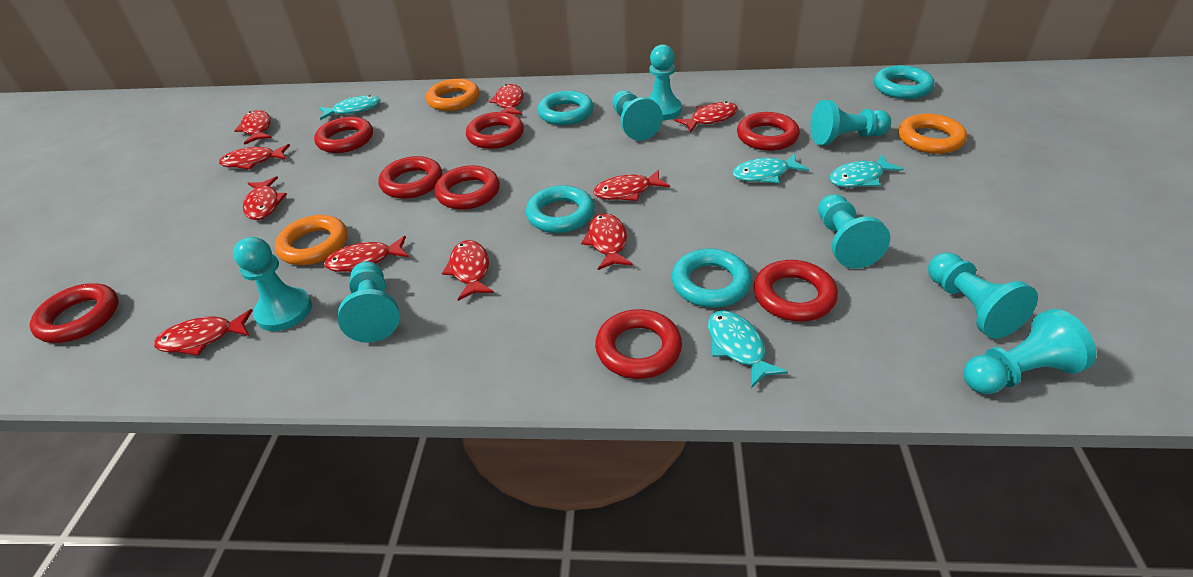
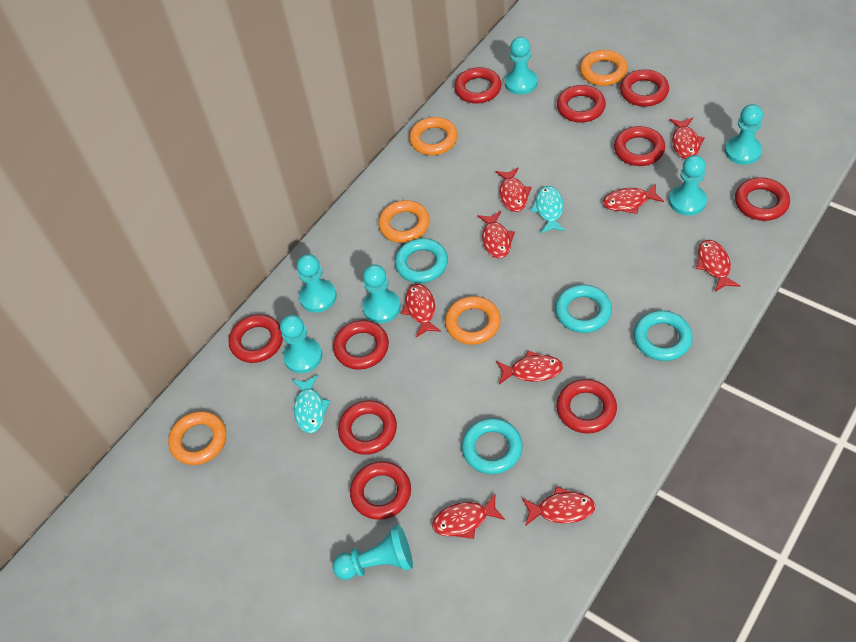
orange ring: [275,215,348,265] [426,79,479,111] [898,113,967,154] = 3 -> [168,411,226,465] [378,200,430,243] [409,117,458,155] [445,296,501,345] [580,50,628,86] = 5
red fish: [154,309,253,356] [219,144,290,169] [234,110,272,145] [243,176,287,220] [324,236,409,272] [442,240,494,301] [489,84,524,115] [581,214,633,270] [593,169,670,201] [675,101,738,132] = 10 -> [401,284,441,337] [432,494,505,539] [477,211,515,258] [495,167,532,212] [496,351,563,384] [522,486,595,526] [603,184,664,214] [670,118,705,159] [696,240,740,292] = 9
red ring: [30,283,119,343] [314,117,373,153] [378,156,442,199] [435,165,500,210] [466,112,524,149] [595,309,682,379] [737,112,800,151] [753,260,838,321] = 8 -> [229,314,283,363] [333,320,389,370] [338,400,397,455] [350,461,411,520] [454,67,501,104] [556,379,617,434] [557,85,606,123] [614,126,665,166] [620,69,669,107] [735,177,790,221] = 10
turquoise fish: [319,95,380,120] [708,310,788,388] [732,154,809,183] [830,154,903,187] = 4 -> [292,375,330,433] [530,186,566,233] = 2
turquoise pawn: [233,237,312,331] [338,261,400,343] [612,90,663,141] [649,44,682,121] [810,100,891,145] [818,194,890,269] [928,252,1038,339] [963,309,1097,394] = 8 -> [280,315,322,373] [297,254,337,313] [332,525,413,580] [362,264,401,323] [505,37,537,95] [669,155,707,216] [725,104,763,165] = 7

